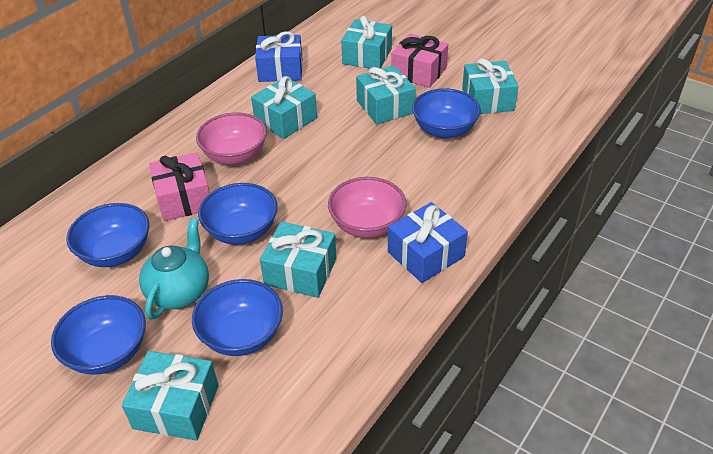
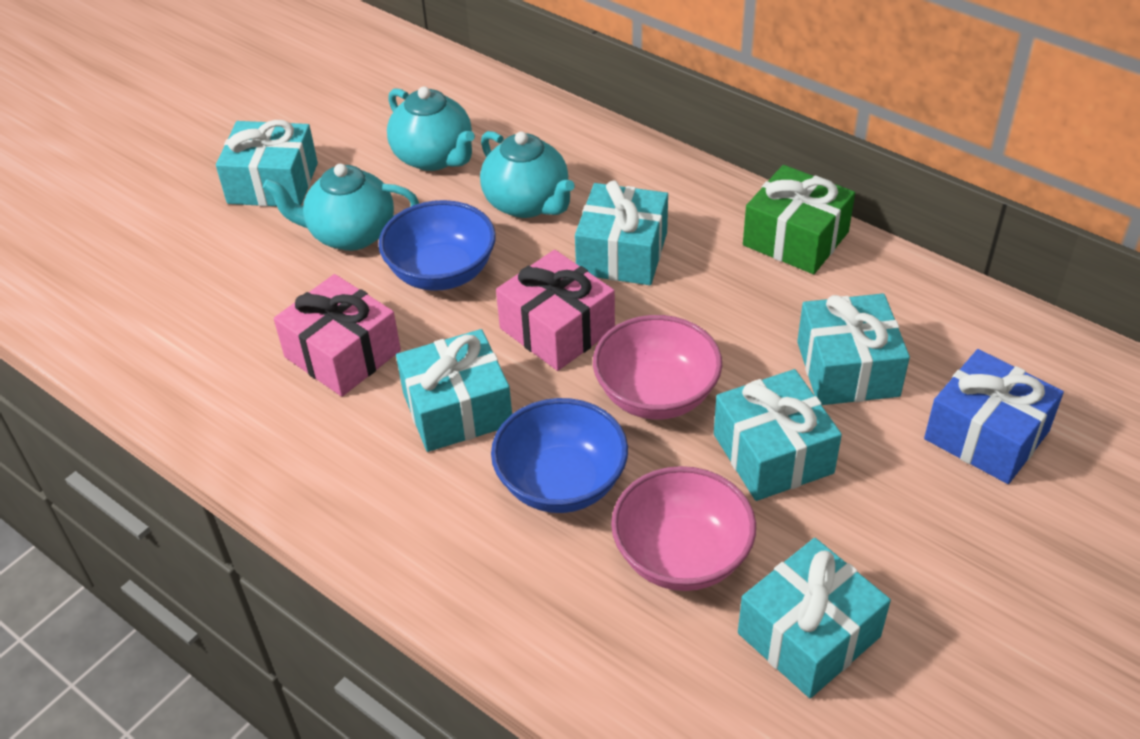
blue bowl: [51,295,146,375] [66,203,149,267] [192,279,283,356] [198,183,278,245] [412,88,481,138] = 5 -> [378,200,496,291] [491,398,628,513] = 2
blue gift: [255,31,303,82] [388,202,468,283] = 2 -> [924,349,1064,484] = 1
green gift: none = 0 -> [743,165,855,274] = 1
turquoise teapot: [139,218,209,320] = 1 -> [263,164,419,251] [387,86,475,171] [480,131,575,218] = 3

